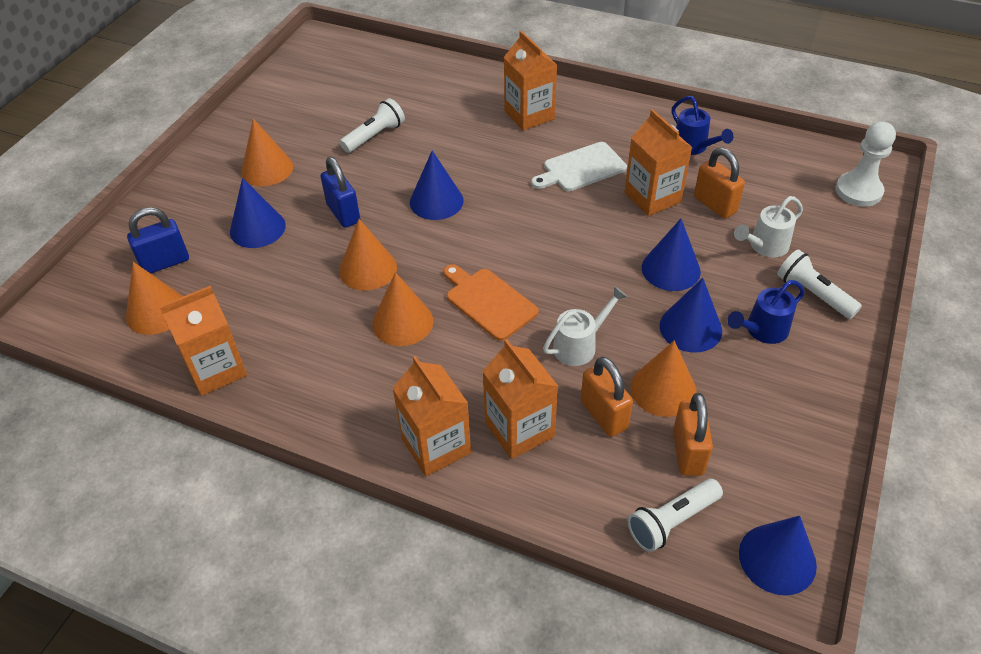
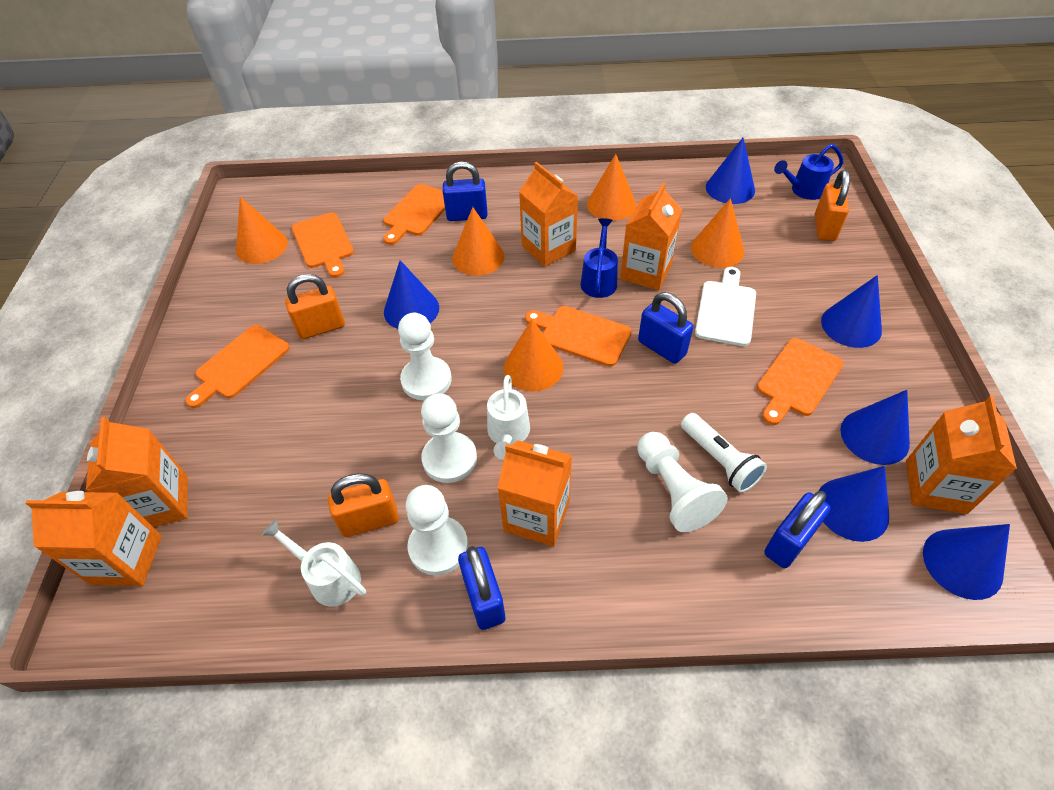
blue cone: [230,178,286,248] [410,151,464,220] [642,219,701,291] [659,278,722,353] [739,516,817,595] = 5 -> [384,260,439,329] [706,138,755,204] [819,466,889,542] [821,275,882,348] [840,390,910,465] [923,524,1010,600] = 6
blue padlock: [127,207,189,273] [321,157,360,228] = 2 -> [443,162,488,221] [458,546,505,630] [638,292,693,364] [764,491,830,568] = 4
orange carton: [159,286,247,396] [393,356,471,476] [483,339,558,459] [504,31,557,131] [625,109,693,216] = 5 -> [25,491,162,586] [86,417,188,527] [498,440,572,547] [519,162,578,267] [620,182,682,290] [906,396,1017,514] = 6
orange cutting board: [443,264,539,341] = 1 -> [185,325,290,408] [292,212,354,278] [383,184,445,245] [525,306,632,367] [757,338,844,425] = 5
white flashlight: [340,98,405,153] [627,479,723,552] [777,249,862,319] = 3 -> [681,413,767,493] = 1
white pawn: [836,122,896,207] = 1 -> [398,313,452,400] [406,485,468,576] [421,393,477,483] [637,432,728,532] = 4

